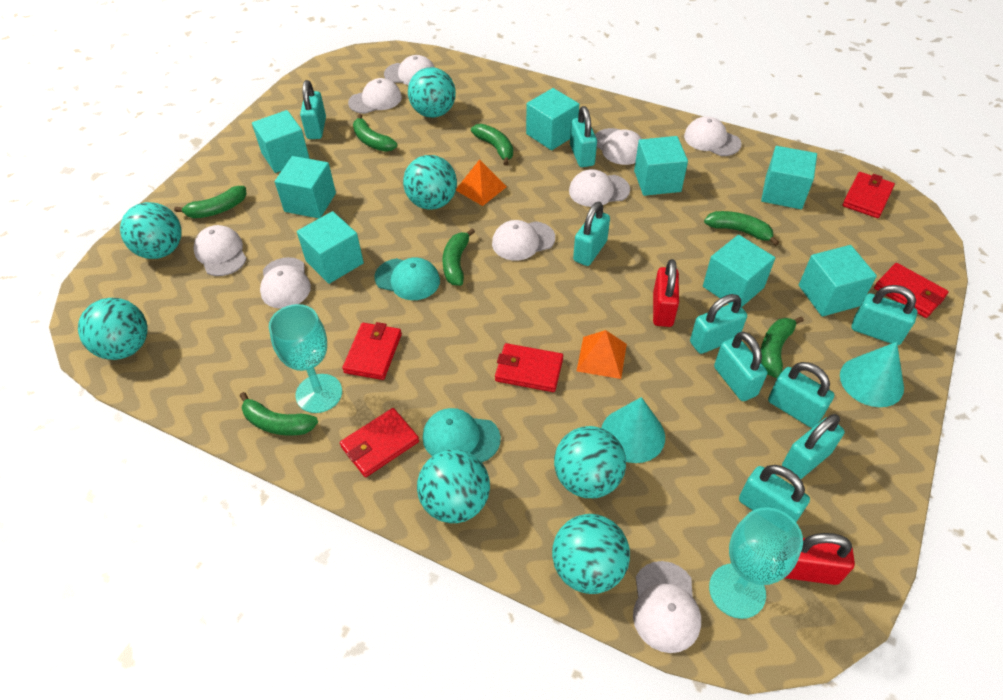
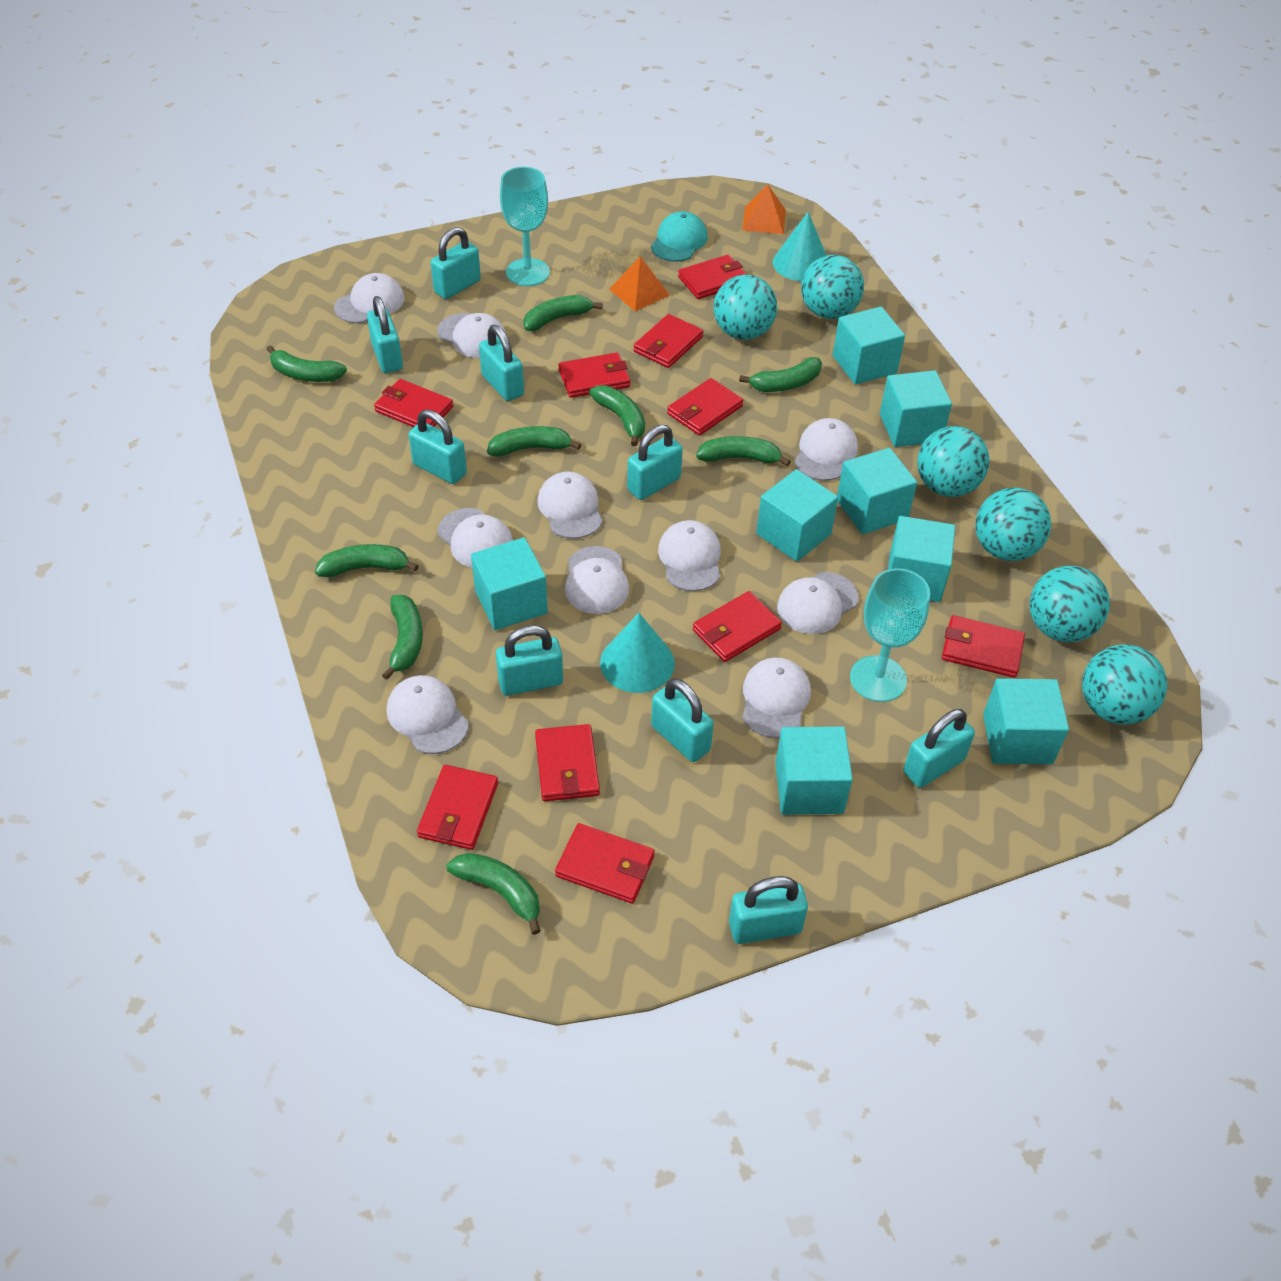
green banana: [174,186,247,218] [240,392,318,435] [353,114,397,152] [442,228,475,286] [471,124,513,166] [704,211,779,246] [761,316,804,378] = 7 -> [267,345,347,382] [315,544,418,577] [382,595,423,680] [446,853,541,935] [487,426,581,457] [523,295,603,331] [589,385,645,446] [696,436,791,466] [739,357,822,392] = 9
red padlock: [653,259,679,327] [785,533,855,585] = 2 -> none = 0
red wallet: [340,408,419,477] [342,322,402,380] [495,343,563,392] [842,172,895,218] [874,263,949,318] = 5 -> [374,379,453,427] [417,765,498,850] [535,724,600,801] [555,823,655,904] [558,353,630,398] [633,314,703,368] [667,378,743,436] [678,255,747,299] [693,591,782,662] [942,615,1025,678] = 10
turquoise ball: [78,298,148,360] [120,202,181,259] [403,155,457,210] [408,67,456,118] [417,449,490,523] [552,514,630,594] [554,426,626,498] = 7 -> [714,274,777,340] [801,255,864,319] [917,426,990,497] [975,488,1051,561] [1030,566,1110,642] [1082,644,1167,725] = 6
turquoise cap: [374,257,440,300] [423,408,501,462] = 2 -> [651,211,708,262] = 1
white cap: [193,225,247,276] [260,257,311,309] [348,78,402,114] [384,55,435,85] [492,220,555,261] [569,169,630,207] [595,128,642,165] [633,561,701,653] [684,116,741,156] = 9 -> [334,273,404,323] [387,675,469,754] [437,313,506,358] [438,508,513,568] [537,471,603,539] [565,546,629,614] [658,520,721,591] [742,658,811,738] [777,572,859,634] [794,418,858,481] = 10

